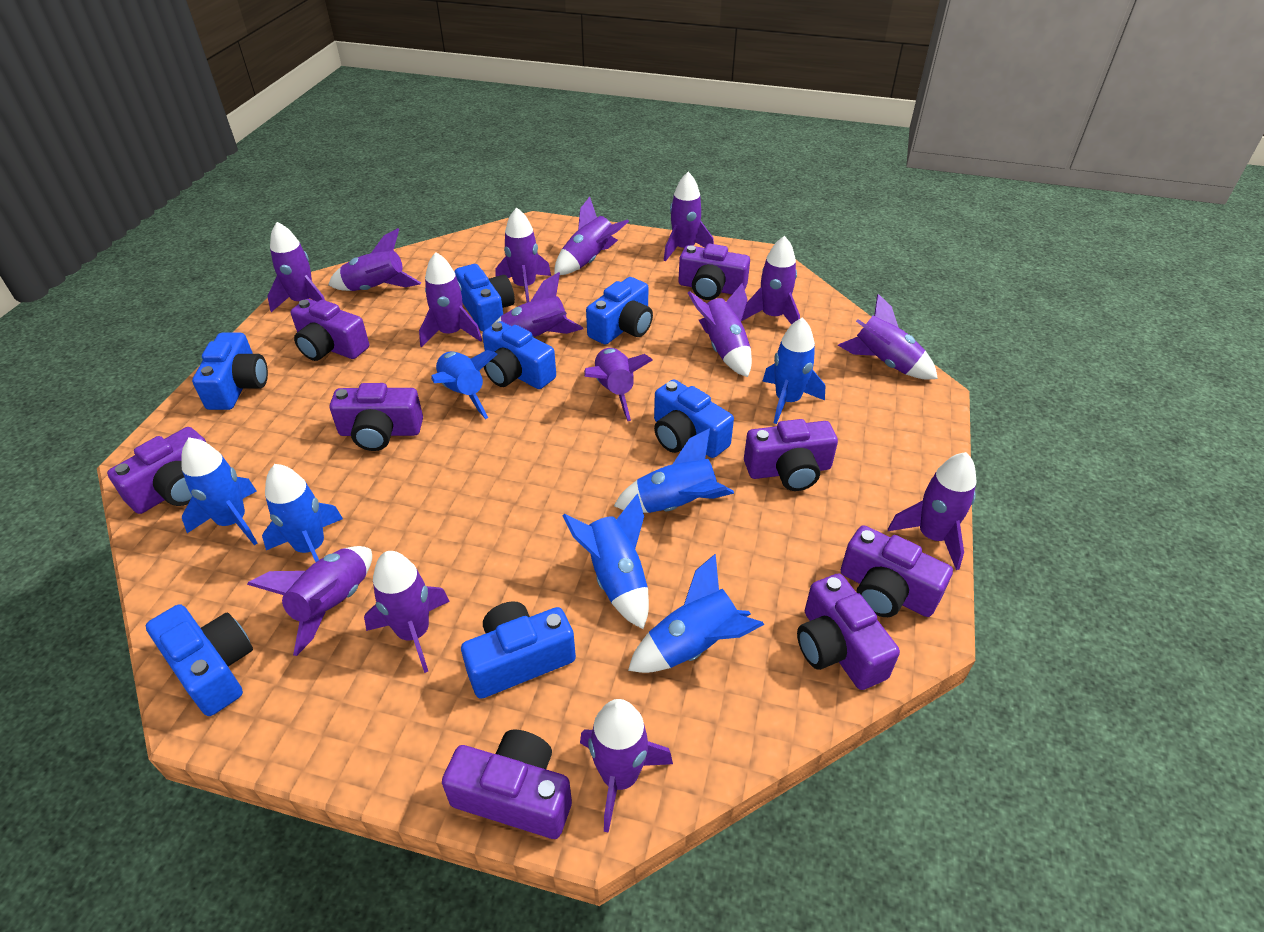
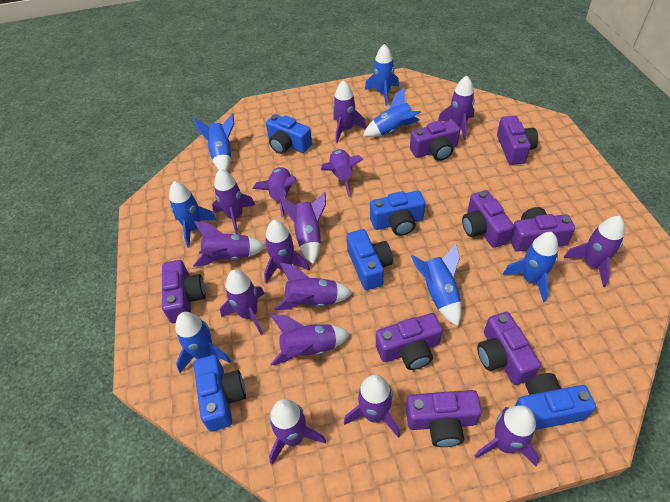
blue camera: [146,604,253,716] [192,333,268,410] [455,264,515,332] [461,601,576,699] [482,321,556,389] [586,277,653,345] [654,379,734,458] = 7 -> [194,355,246,432] [266,114,312,154] [347,229,393,290] [370,191,425,236] [515,373,596,430] = 5

